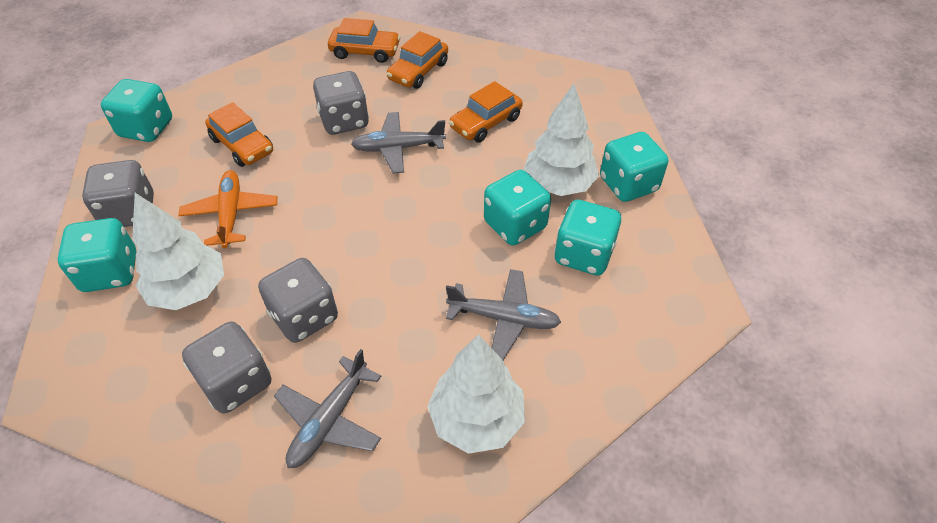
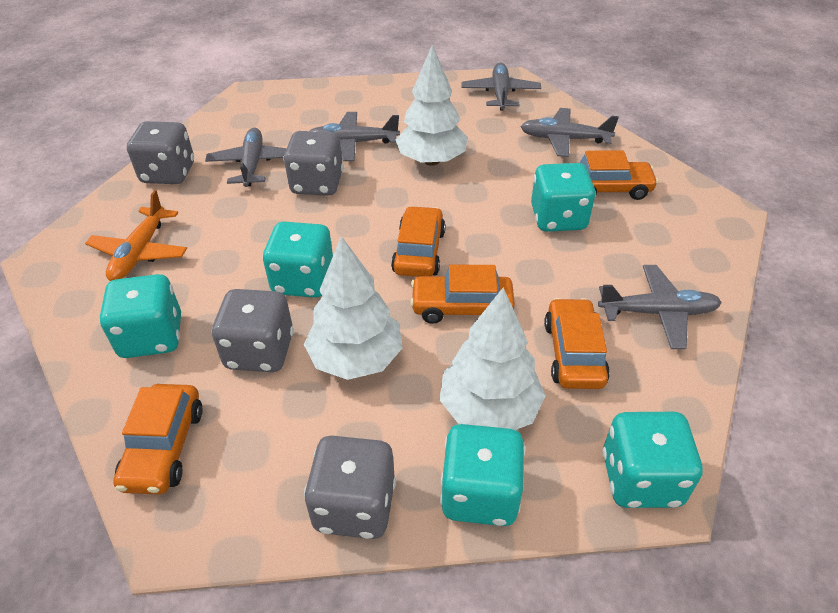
grey plane: [274,349,381,468] [351,112,446,174] [446,269,561,360] = 3 -> [205,128,287,187] [310,112,400,161] [462,62,541,111] [520,108,619,157] [598,265,722,349] = 5
orange car: [205,102,273,167] [328,18,400,63] [387,31,448,89] [449,81,523,142] = 4 -> [113,384,203,495] [391,206,446,277] [410,265,515,324] [544,298,610,389] [580,150,658,200] = 5

